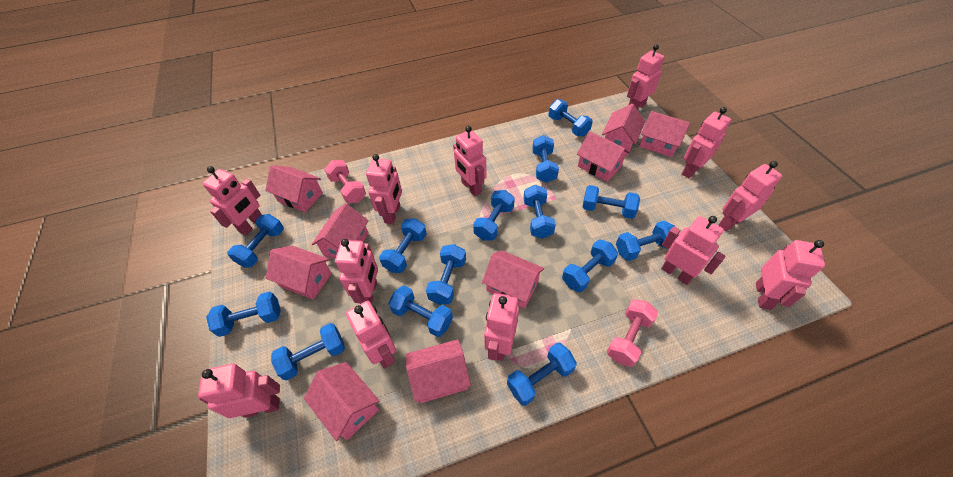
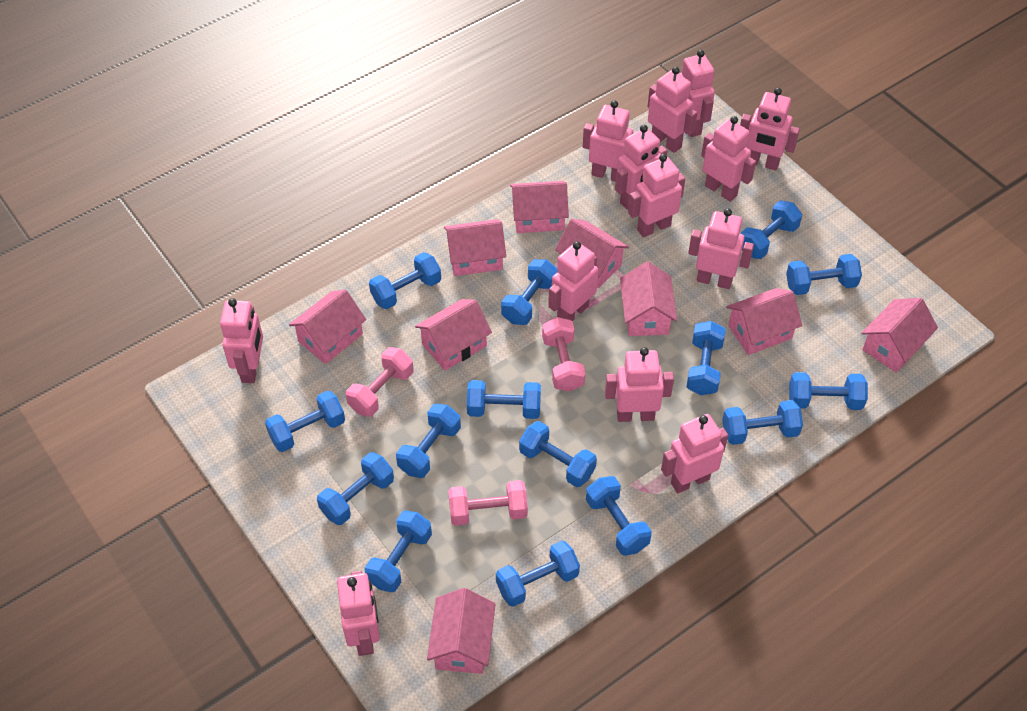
blue dumbbell: [206,292,281,337] [227,214,284,267] [271,323,345,380] [379,218,427,273] [388,285,453,337] [426,244,466,305] [473,190,515,241] [507,343,577,406] [523,185,556,239] [532,135,559,183] [548,99,593,136] [562,239,618,292] [583,185,640,219] [616,221,678,261] = 14 -> [265,391,345,452] [317,452,394,525] [365,511,432,592] [369,252,441,309] [396,404,461,478] [467,380,541,419] [496,541,580,607] [501,259,558,325] [519,421,597,487] [586,476,652,556] [686,321,726,395] [722,400,803,445] [741,200,802,259] [786,254,862,295] [789,372,868,410] = 15
pink dumbbell: [324,160,366,203] [607,299,658,367] = 2 -> [346,347,413,417] [448,480,528,526] [542,317,585,391] = 3
pink robot: [198,364,280,418] [203,166,262,236] [335,239,378,304] [346,301,396,369] [366,154,402,224] [453,126,486,196] [484,293,519,361] [627,44,664,110] [661,216,725,285] [682,107,731,178] [719,161,782,231] [756,240,825,310] = 12 -> [220,298,263,383] [337,571,380,656] [548,241,598,321] [583,100,633,182] [605,347,674,422] [615,125,667,210] [628,154,685,237] [647,67,697,153] [661,414,728,493] [679,50,715,137] [688,208,754,289] [701,116,756,202] [740,88,800,171] = 13

